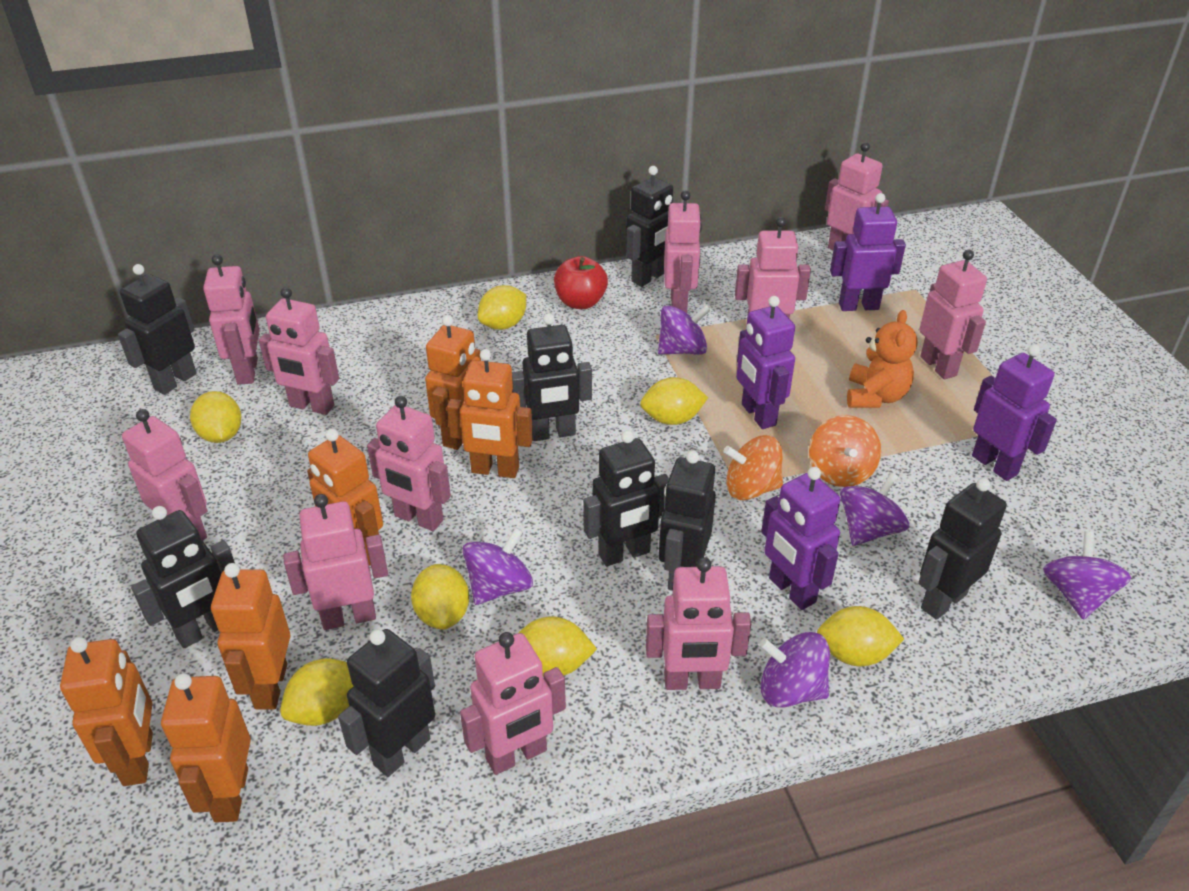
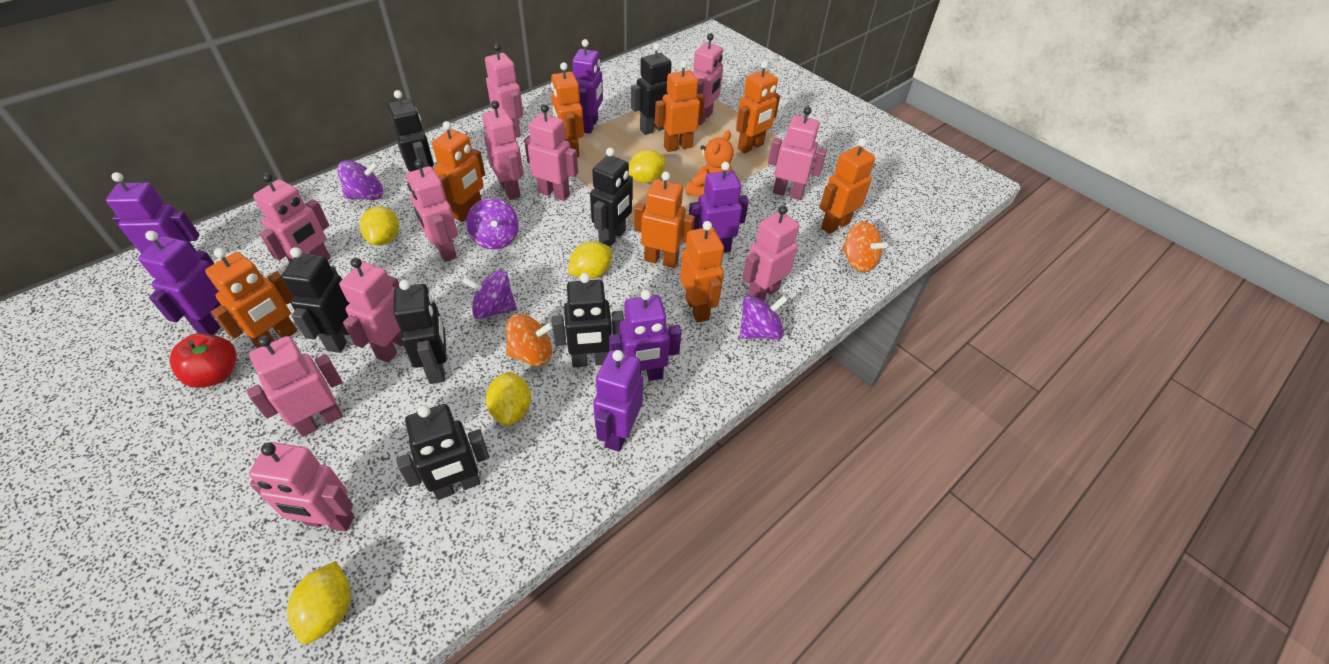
black robot: [118,264,197,395] [131,506,235,648] [338,629,435,777] [512,313,592,441] [583,430,669,566] [626,166,673,287] [659,450,716,591] [918,478,1007,620] = 8 -> [281,247,349,353] [387,90,434,172] [393,280,447,384] [396,404,489,500] [552,273,624,367] [590,148,633,247] [631,43,672,135] = 7
orange robot: [60,637,153,786] [161,673,251,823] [211,563,290,709] [307,429,383,566] [425,315,481,450] [447,349,533,478] = 6 -> [205,248,297,348] [432,121,485,222] [551,62,584,157] [634,172,695,268] [655,60,705,152] [680,221,724,323] [736,61,780,154] [819,138,876,234] = 8
purple robot: [736,296,795,429] [761,467,840,610] [830,193,906,311] [972,344,1057,481] = 4 -> [106,172,200,254] [138,231,222,335] [572,39,603,134] [593,350,643,452] [609,290,681,381] [689,162,749,253] = 6
purple spinning top: [462,527,533,605] [658,305,711,355] [759,632,830,708] [840,472,909,546] [1043,531,1131,620] = 5 -> [337,161,383,200] [462,270,517,319] [466,198,519,250] [740,295,788,340] = 4
yellow lemon: [190,391,241,443] [280,658,353,726] [411,564,469,630] [478,285,526,330] [519,616,597,676] [640,377,708,425] [817,606,904,666] = 7 -> [287,561,351,644] [360,206,399,245] [486,371,531,426] [568,241,612,279] [629,150,666,183] = 5

